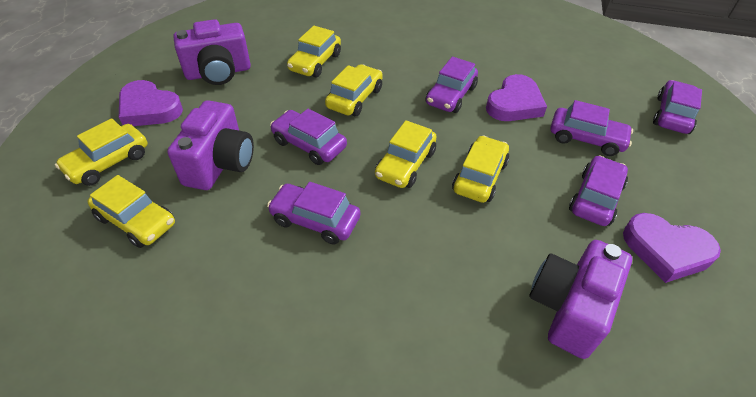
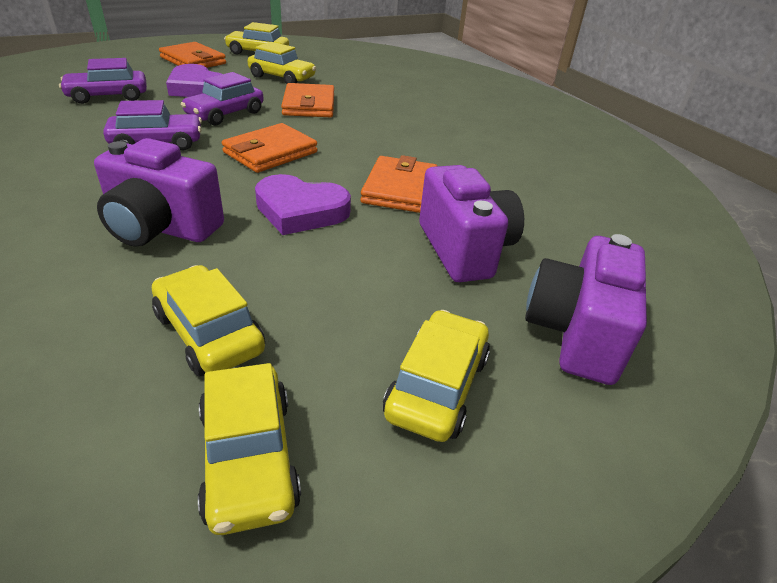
orange wallet: none = 0 -> [159,42,226,68] [222,123,317,173] [281,83,334,117] [360,155,437,213] = 4
purple car: [267,182,360,245] [270,109,347,165] [426,57,478,113] [550,100,633,156] [569,155,628,226] [653,80,702,134] = 6 -> [59,58,147,104] [103,100,202,151] [181,72,264,126] = 3
purple heart: [119,80,183,126] [486,74,547,121] [623,213,721,283] = 3 -> [166,64,222,97] [255,174,351,235] = 2
yellow car: [55,118,148,186] [87,175,175,248] [287,26,341,77] [325,64,383,116] [375,120,437,188] [452,135,509,203] = 6 -> [152,265,265,376] [198,363,301,535] [224,22,289,55] [248,42,316,84] [383,310,490,442] = 5

